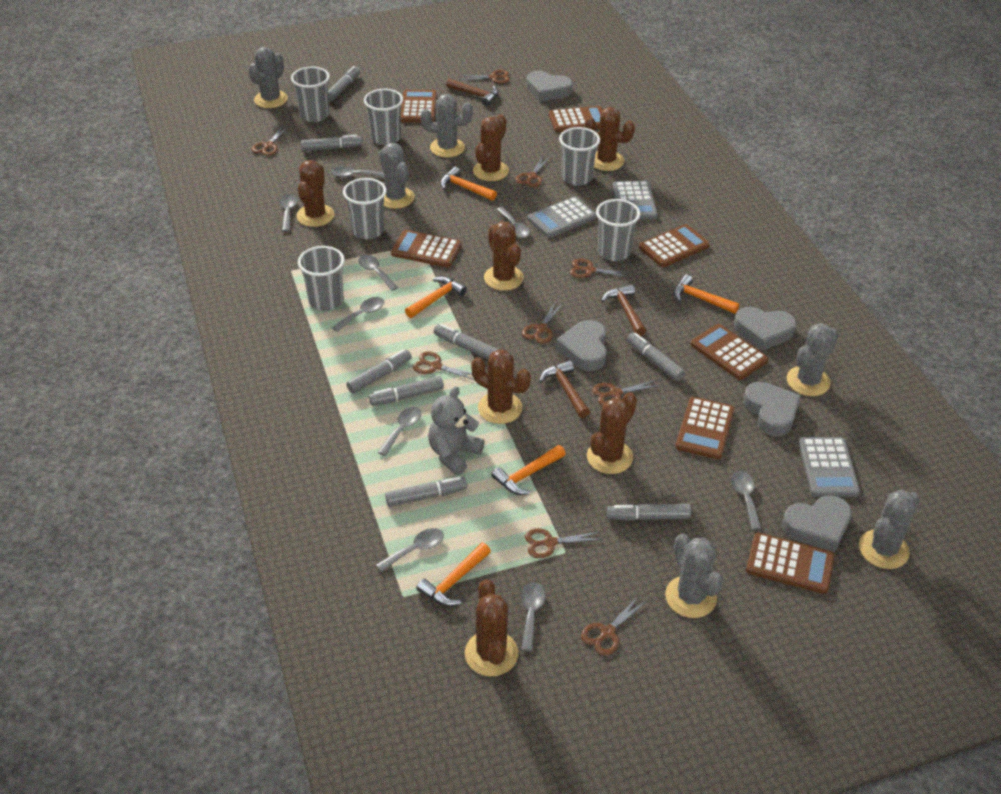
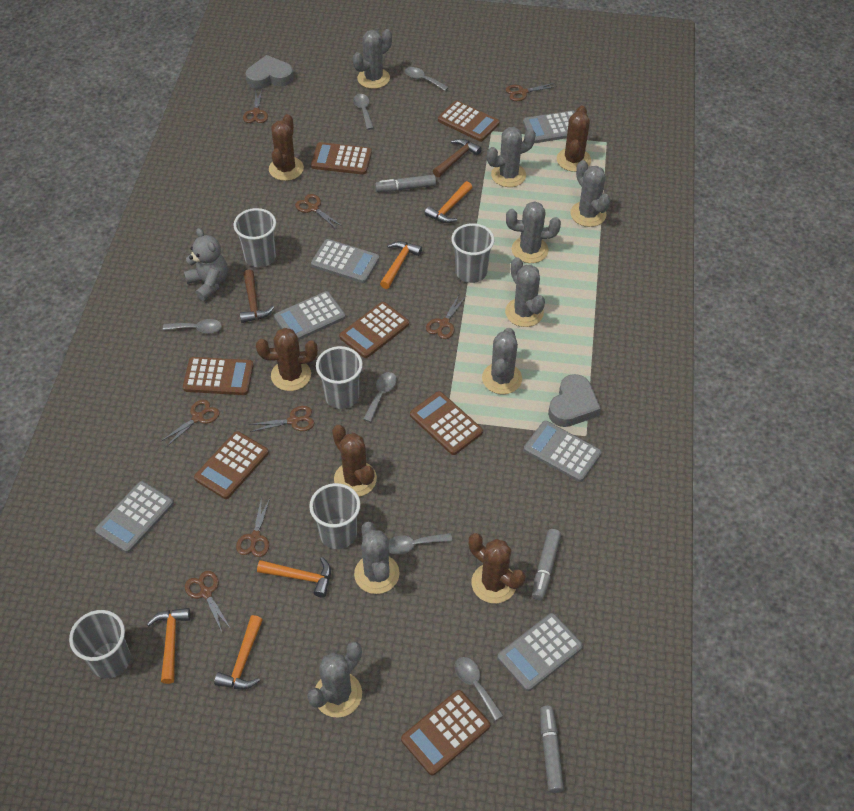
brown cactus: [297,160,334,227] [465,579,518,676] [471,349,531,424] [473,114,509,181] [484,222,524,291] [584,107,635,171] [587,392,637,474] = 7 -> [256,328,318,391] [269,114,304,181] [332,425,377,497] [469,533,525,603] [557,105,591,172] = 5
brown hammer: [446,79,498,106] [539,360,590,418] [601,285,646,336] = 3 -> [240,270,275,323] [433,139,482,177] = 2
brown scissors: [252,126,289,156] [413,352,474,380] [460,70,510,84] [516,157,550,187] [522,303,563,344] [525,528,602,558] [570,259,632,278] [581,595,646,655] [592,380,661,406] = 9 -> [161,399,220,447] [185,571,231,632] [236,497,270,557] [243,90,268,123] [249,406,314,432] [295,194,342,229] [426,295,466,339] [506,83,557,101] = 8
grey cactus: [248,47,288,108] [379,143,414,209] [421,94,473,158] [665,533,723,618] [787,323,838,396] [859,490,920,569] = 6 -> [307,642,362,717] [353,29,392,89] [354,522,399,594] [482,328,522,394] [487,127,536,187] [505,257,545,327] [506,201,561,263] [570,160,610,227] = 8
grey calculator: [528,197,597,238] [613,180,658,220] [798,437,860,497] = 3 -> [95,481,174,553] [274,291,346,340] [311,239,379,283] [497,613,583,691] [523,111,575,143] [524,421,601,482] = 6
grey cup: [291,67,330,122] [298,246,345,311] [343,178,387,239] [364,89,403,145] [559,127,600,186] [596,199,640,261] = 6 -> [69,610,131,679] [233,208,276,267] [309,483,361,549] [316,346,363,409] [451,223,494,283] = 5
grey heart: [526,71,573,102] [556,320,607,371] [734,307,796,351] [743,382,801,436] [782,495,852,552] = 5 -> [246,55,294,89] [548,374,601,427] = 2
grey marker: [301,135,362,151] [328,66,360,101] [347,349,412,394] [369,376,444,406] [385,477,467,507] [434,324,498,359] [607,504,691,521] [627,333,685,381] = 8 -> [375,175,436,192] [532,529,561,600] [540,706,564,793] = 3
grey spoon: [279,194,297,232] [331,166,385,177] [332,297,384,332] [358,255,398,291] [376,528,444,572] [378,406,421,456] [496,207,530,238] [521,582,545,652] [731,471,762,530] = 9 -> [163,319,222,334] [353,94,374,130] [363,372,397,422] [388,533,452,555] [405,67,449,91] [455,657,503,721] = 6

